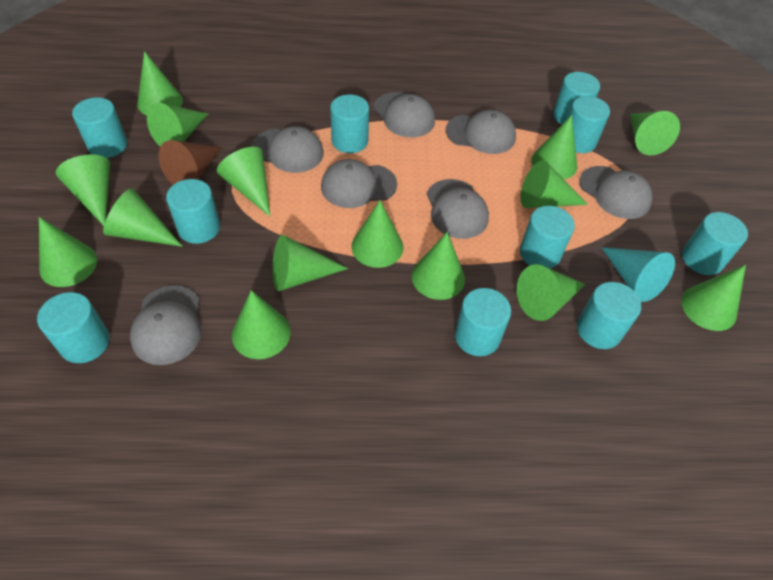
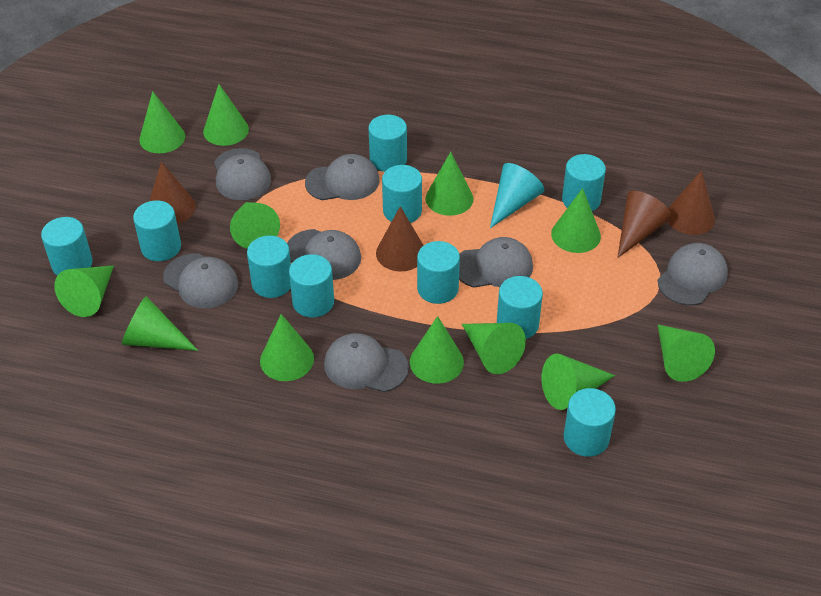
brown cone: [159,140,221,185] = 1 -> [149,161,196,224] [376,206,424,272] [617,191,672,258] [668,170,715,235] = 4
green cone: [39,217,97,287] [56,154,110,226] [103,188,183,247] [137,51,183,115] [147,103,208,147] [217,147,270,216] [232,290,291,359] [272,235,348,291] [351,200,403,268] [412,232,465,300] [517,264,585,321] [520,160,588,208] [531,115,577,179] [630,111,680,156] [681,265,746,331] = 15 -> [54,265,114,317] [122,296,198,351] [139,91,185,153] [203,84,249,146] [230,202,280,249] [260,314,314,381] [410,316,464,384] [425,152,474,216] [462,323,526,374] [542,354,615,410] [551,188,601,253] [658,325,715,382] = 12

